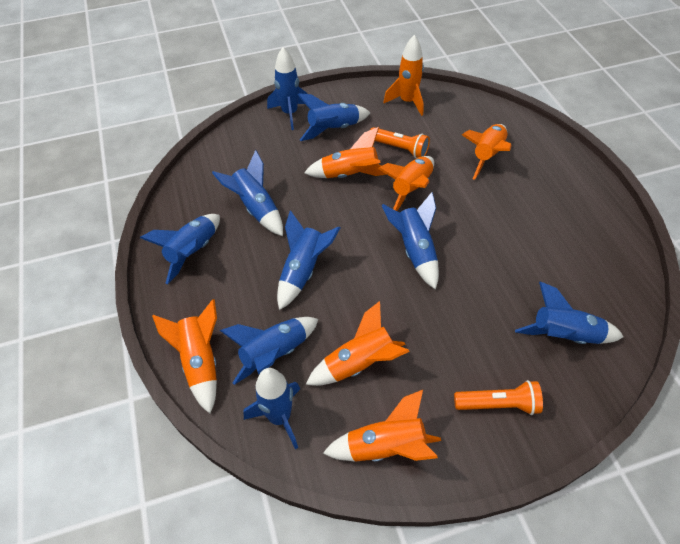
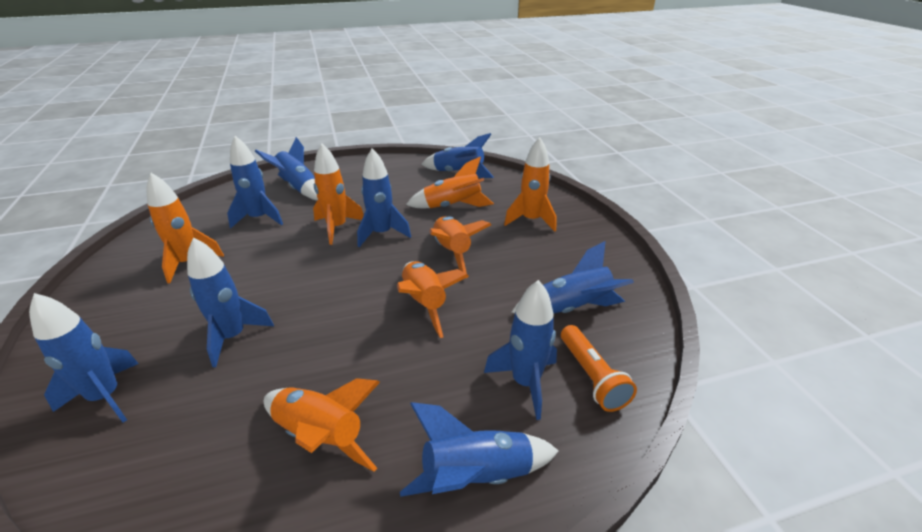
orange flashlight: [370,127,430,158] [454,380,543,415] = 2 -> [561,325,637,412] = 1

